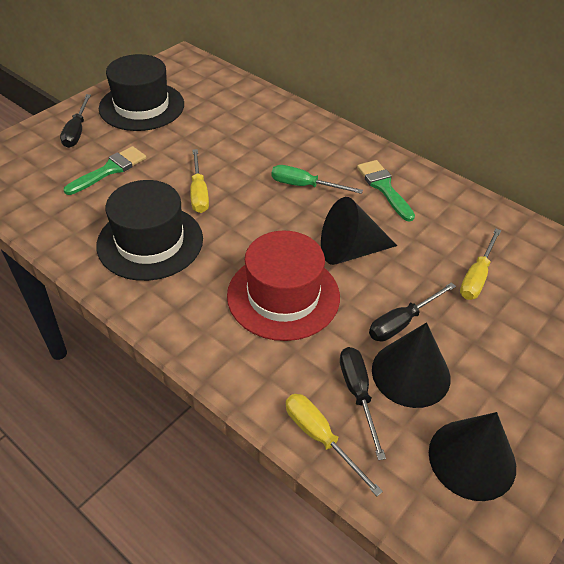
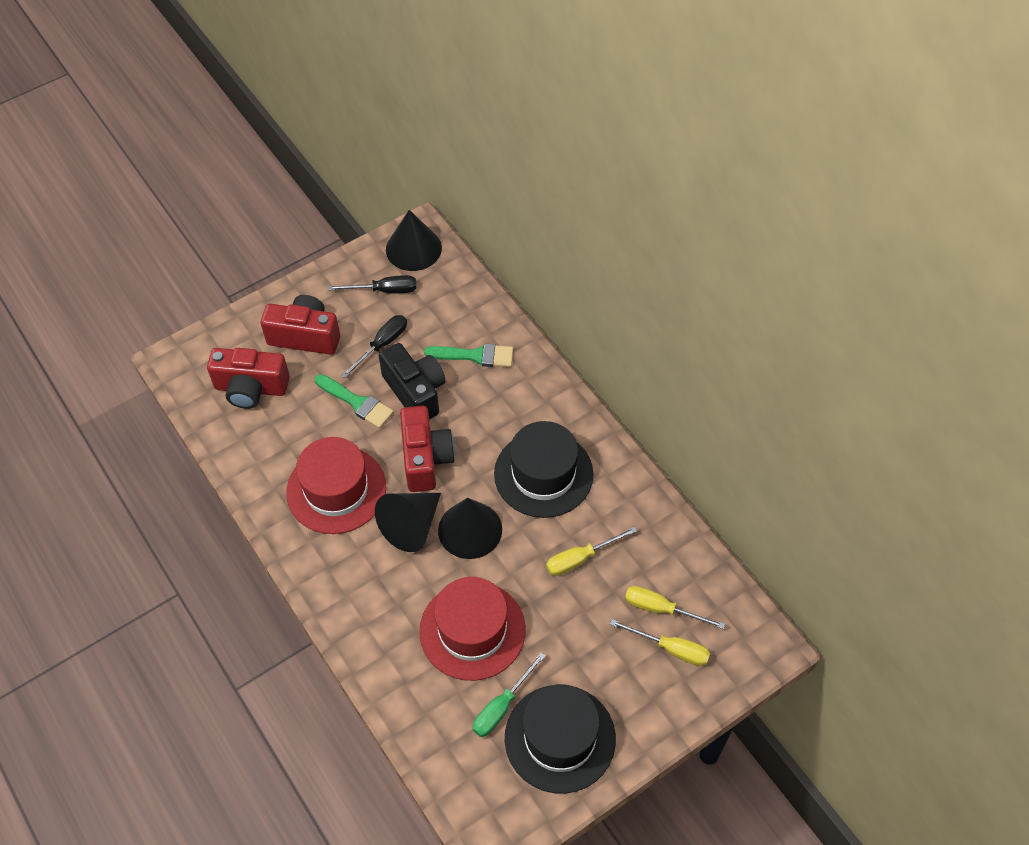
black camera: none = 0 -> [379,343,446,420] = 1
black screwdriver: [60,94,91,148] [340,347,386,460] [369,282,456,342] = 3 -> [328,275,416,293] [341,315,407,378] = 2
red camera: none = 0 -> [207,348,290,409] [261,295,340,355] [400,406,455,492] = 3
red hat: [227,230,340,341] = 1 -> [286,437,386,534] [419,577,526,681] = 2

